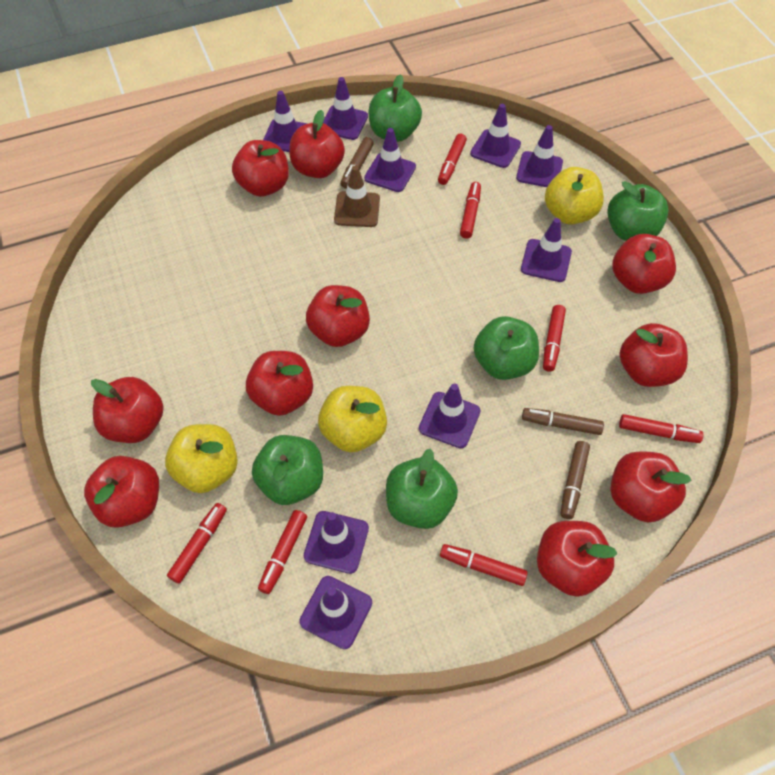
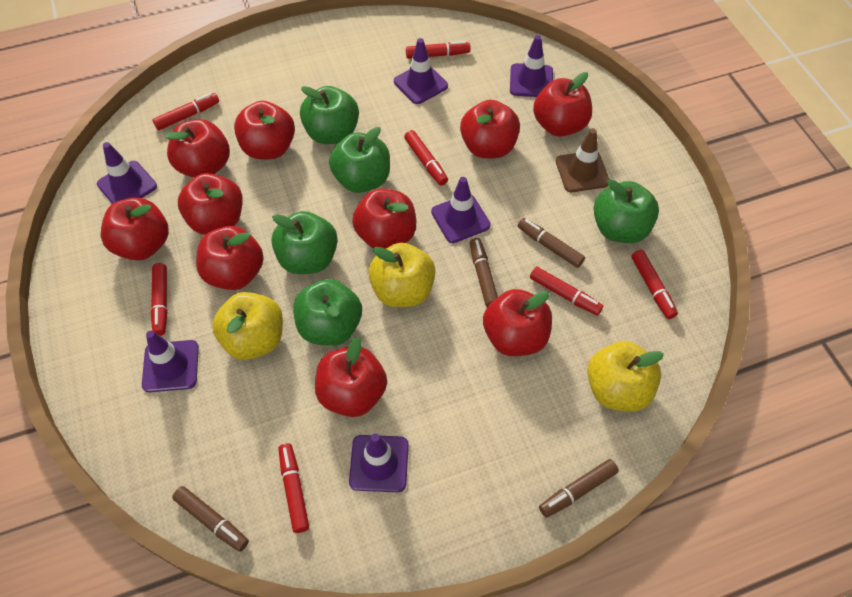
brown marker: [340,137,374,189] [522,408,604,435] [560,441,590,519] = 3 -> [172,486,249,552] [470,238,498,307] [518,218,585,268] [539,459,619,518] = 4
purple traffic cone: [263,91,307,152] [299,576,372,649] [304,511,369,574] [323,77,368,140] [364,128,416,192] [419,383,481,448] [470,104,521,168] [516,125,563,187] [521,218,572,282] = 9 -> [97,142,157,204] [142,331,199,392] [349,433,409,492] [394,38,448,104] [431,177,491,243] [510,35,553,97] = 6

